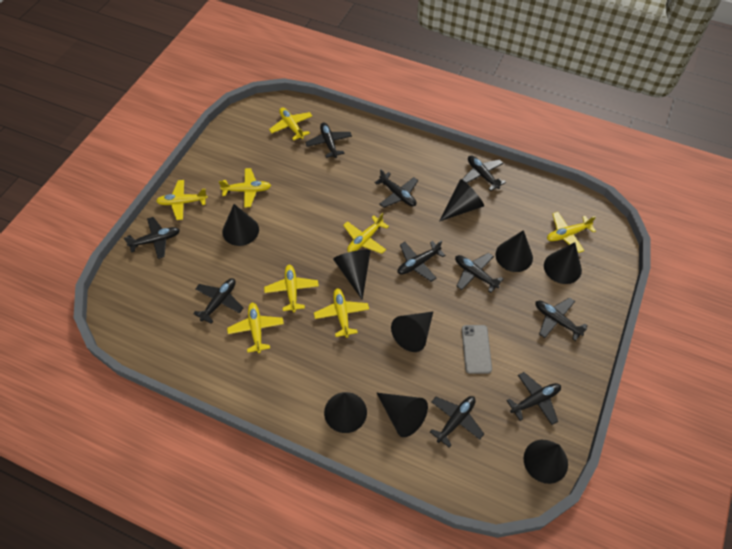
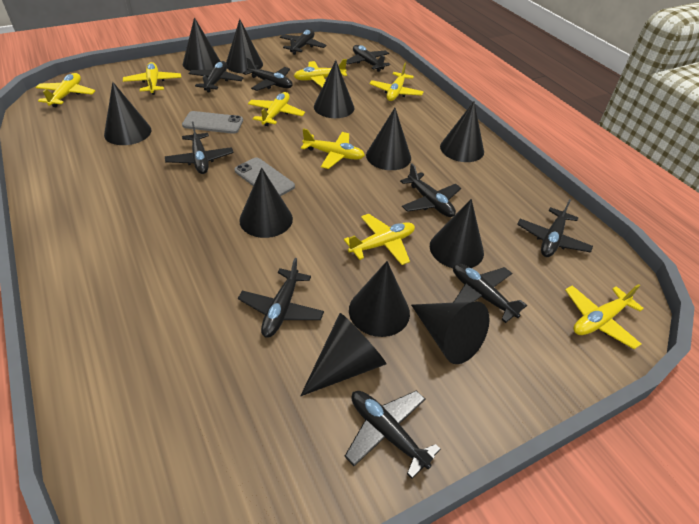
black cone: [222,204,259,246] [324,392,367,433] [333,250,371,300] [377,393,428,437] [391,312,433,352] [439,179,484,222] [495,230,533,272] [524,440,568,484] [544,242,582,284] = 9 -> [104,82,151,145] [183,17,220,71] [226,19,263,73] [239,168,293,238] [300,313,386,396] [314,60,354,118] [349,261,410,337] [366,108,411,170] [411,301,489,364] [430,199,484,268] [440,101,484,162] = 11
grey phone: [462,325,492,374] = 1 -> [182,111,243,134] [235,157,295,196] = 2

